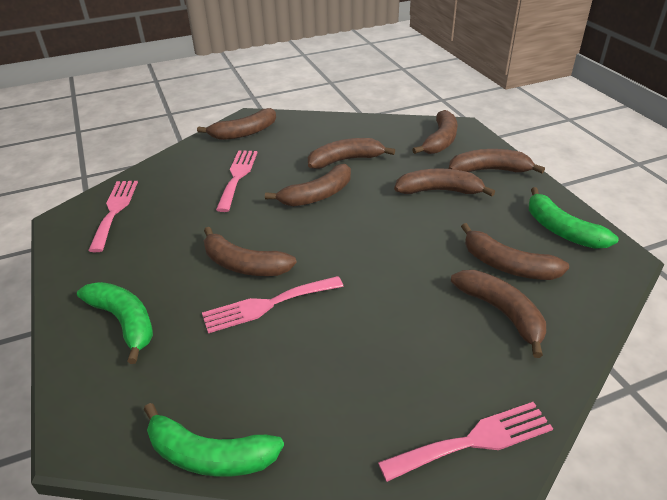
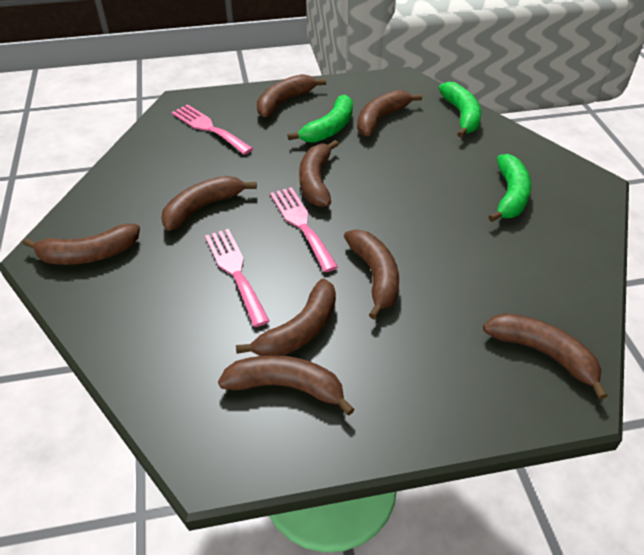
pink fork: [88,181,138,252] [202,276,344,333] [216,150,258,212] [378,402,553,482] = 4 -> [172,104,253,155] [205,229,270,327] [270,187,338,272] = 3

